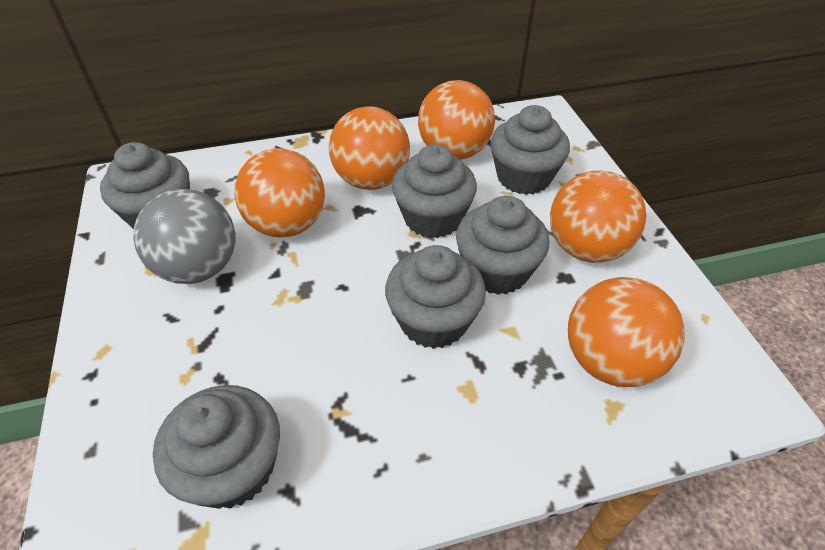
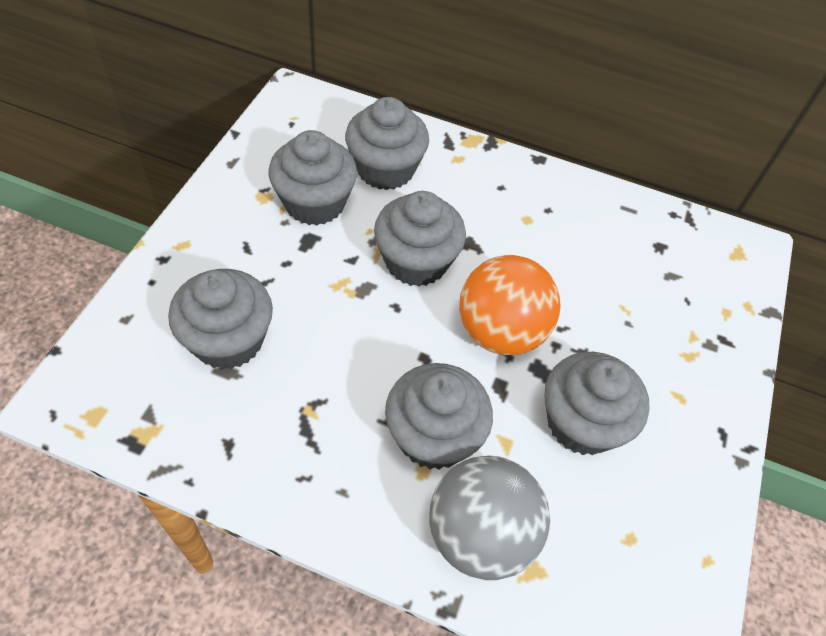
orange ball: [235,148,325,237] [329,106,410,190] [418,80,495,160] [550,170,647,263] [568,277,685,387] = 5 -> [459,255,561,355] = 1

